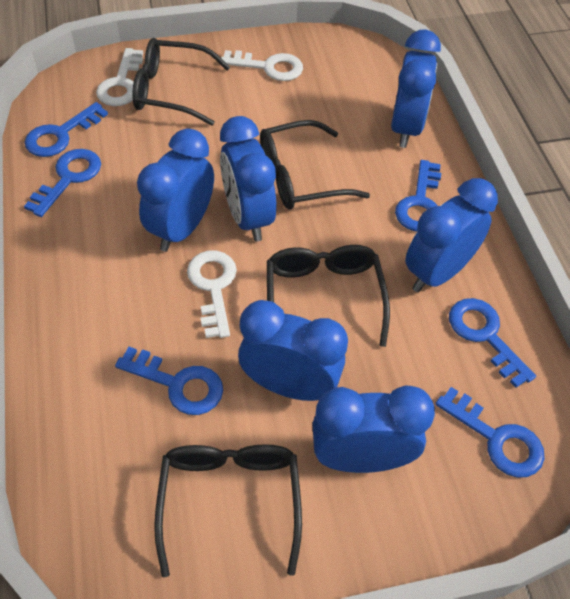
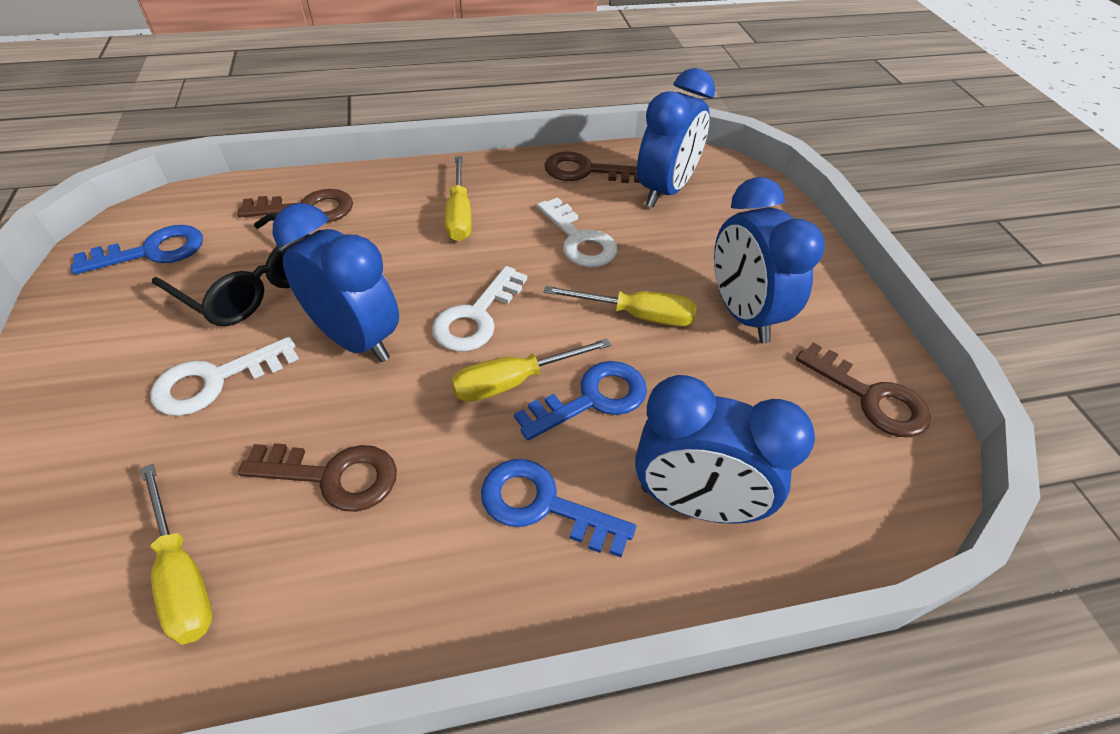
black glasses: [132,38,230,126] [154,444,302,578] [260,120,370,210] [267,245,390,347] = 4 -> [152,213,309,326] = 1
blue clock: [137,128,214,252] [220,116,277,242] [238,300,348,401] [312,385,435,473] [391,30,441,148] [405,178,498,292] = 6 -> [272,203,399,362] [635,375,815,524] [637,68,715,208] [714,177,824,343] = 4
blue key: [24,149,101,217] [25,102,108,157] [115,347,223,415] [395,160,441,232] [435,387,545,478] [449,298,536,388] = 6 -> [71,225,203,274] [481,459,636,557] [514,361,647,441] = 3
brown key: none = 0 -> [237,189,353,222] [238,443,397,512] [544,151,640,183] [796,343,931,437] = 4
yellow screwdriver: none = 0 -> [140,464,213,645] [445,156,472,241] [451,338,611,402] [544,286,697,326] = 4

